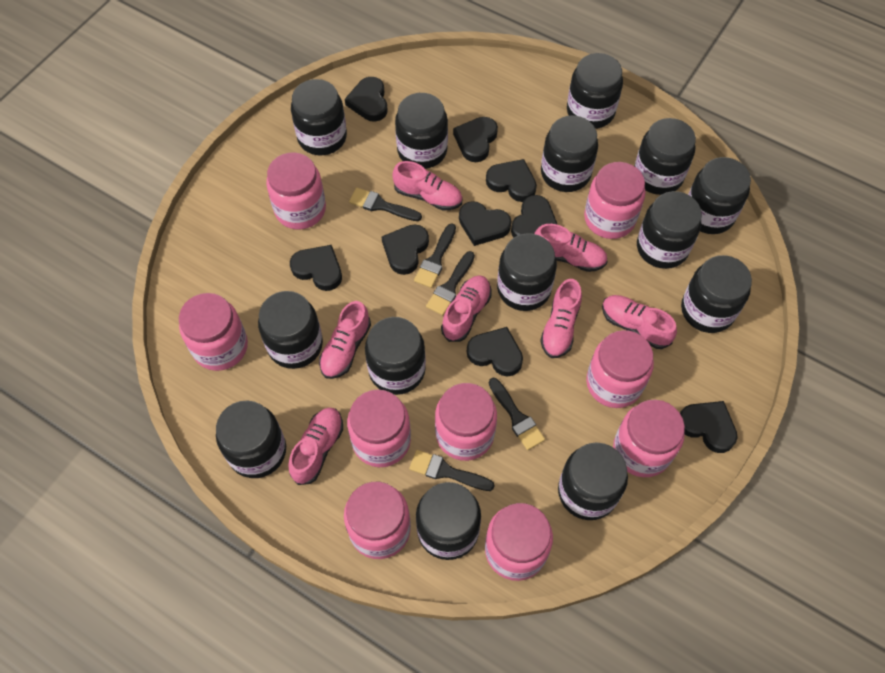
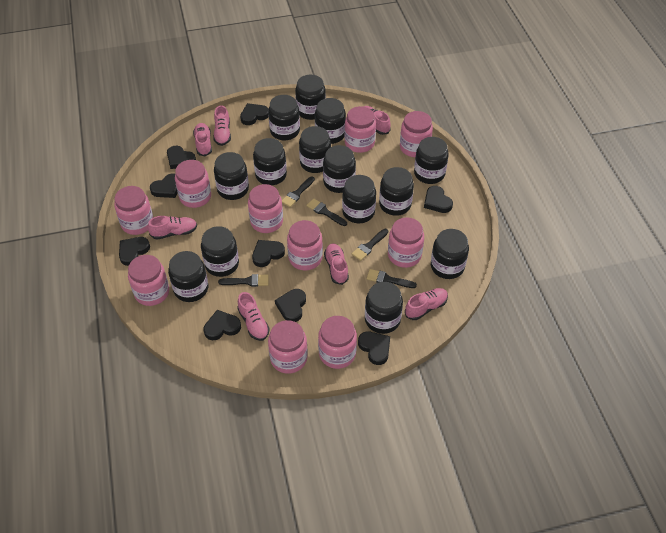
pink jar: [179,293,248,371] [266,152,326,229] [344,482,411,559] [347,389,411,467] [435,383,497,461] [485,503,553,581] [584,162,645,239] [586,330,654,408] [613,400,685,477] = 9 -> [114,186,154,235] [128,255,169,306] [175,160,211,208] [248,184,283,233] [268,320,308,374] [287,220,323,270] [318,316,357,369] [344,106,376,153] [388,218,424,268] [400,111,433,157] = 10

